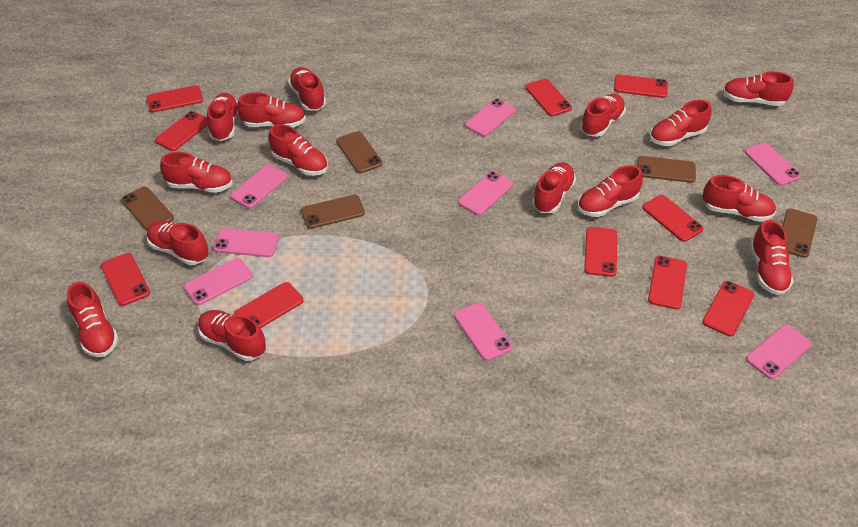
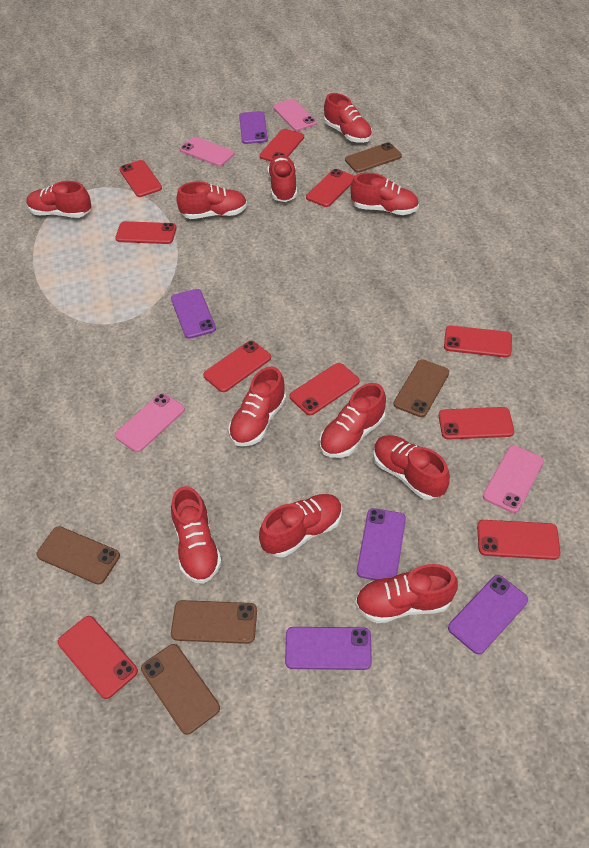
pink phone: [184,258,253,305] [213,228,279,257] [230,164,288,208] [454,302,513,361] [458,171,513,216] [465,99,516,137] [745,142,801,186] [746,324,812,379] = 8 -> [115,393,185,452] [180,137,234,166] [273,99,317,131] [483,445,544,513] = 4
purple phone: none = 0 -> [171,289,216,339] [239,111,268,144] [285,627,372,670] [357,508,406,580] [448,575,528,654] = 5
red shoe: [67,282,119,357] [147,221,209,265] [160,152,233,193] [198,310,266,361] [207,93,238,141] [237,92,306,128] [269,124,328,176] [288,67,326,111] [532,162,576,213] [578,165,643,217] [580,94,626,137] [650,100,712,146] [702,175,776,222] [723,71,794,106] [750,220,794,295] = 15 -> [26,181,91,218] [171,486,222,584] [176,181,247,219] [228,366,286,446] [259,494,342,557] [267,155,297,202] [319,383,386,458] [324,93,372,143] [351,173,419,215] [355,564,458,623] [373,435,450,500] = 11

